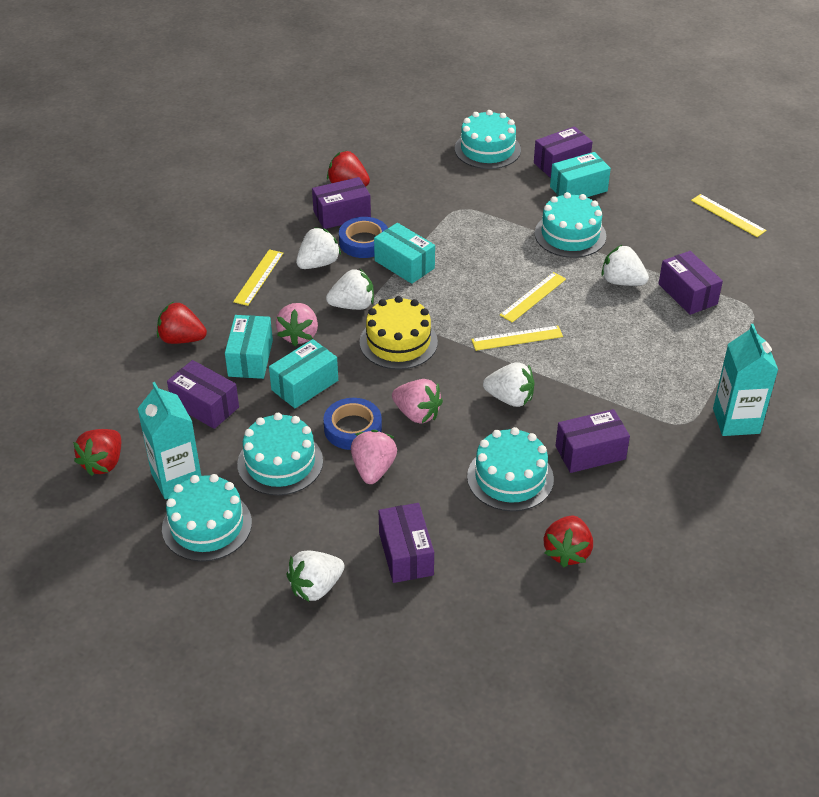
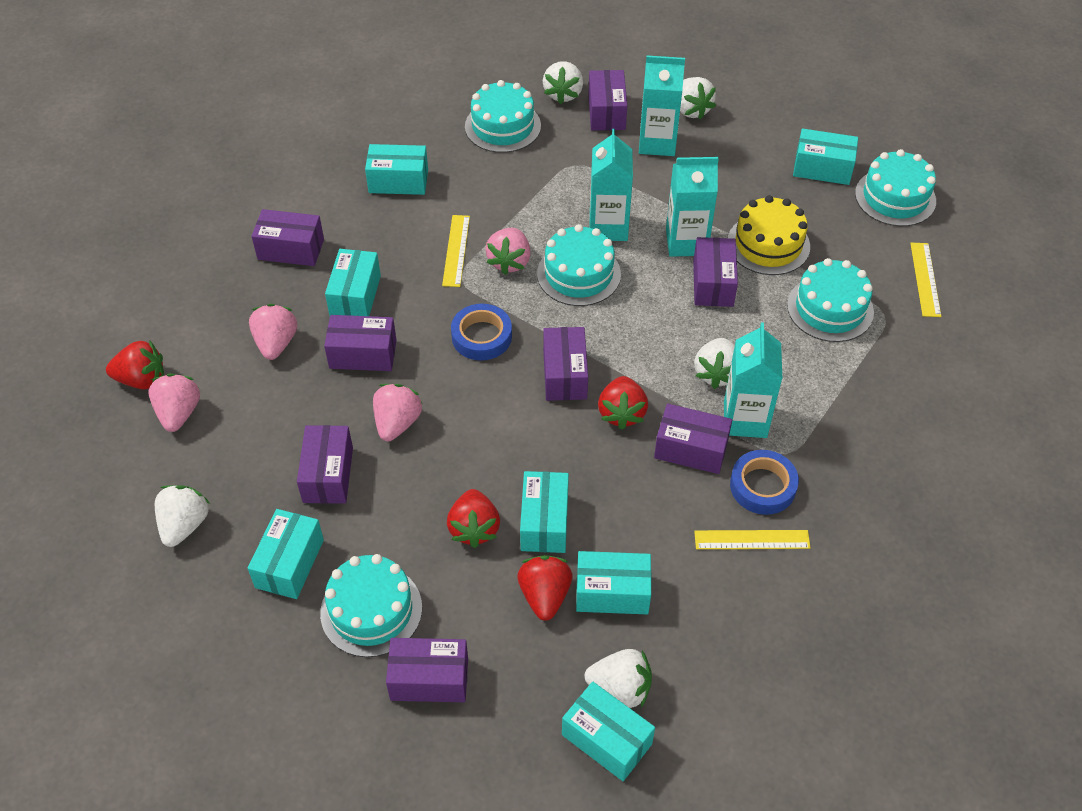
pink strawberry: [276,303,318,346] [351,430,397,484] [392,379,443,424] = 3 -> [148,374,200,432] [249,304,297,360] [373,384,423,441] [485,228,531,275] = 4
purple box: [167,360,239,429] [312,177,371,229] [379,503,434,583] [534,126,593,178] [555,409,630,473] [658,251,723,315] = 6 -> [251,209,324,266] [297,425,353,504] [324,315,397,371] [386,638,468,702] [543,327,588,401] [588,70,627,131] [654,403,732,474] [693,237,738,307] = 8
turquoise box: [225,315,273,379] [269,339,338,409] [374,223,435,284] [550,152,611,197] = 4 -> [248,509,324,599] [325,249,381,316] [365,144,428,195] [520,471,569,553] [562,681,655,781] [576,551,652,614] [793,129,858,185] = 7
turquoise carton: [137,382,201,499] [713,324,778,436] = 2 -> [589,129,633,241] [639,56,685,156] [666,157,719,257] [724,322,783,438] = 4
yellow ruler: [233,249,283,306] [471,325,563,351] [500,272,566,323] [691,194,766,237] = 4 -> [442,215,470,287] [694,530,811,549] [910,243,941,317] = 3

